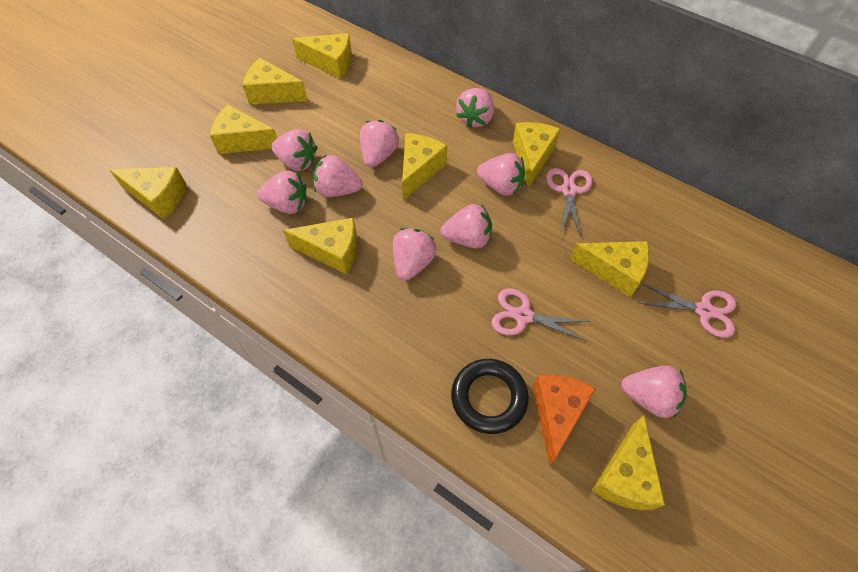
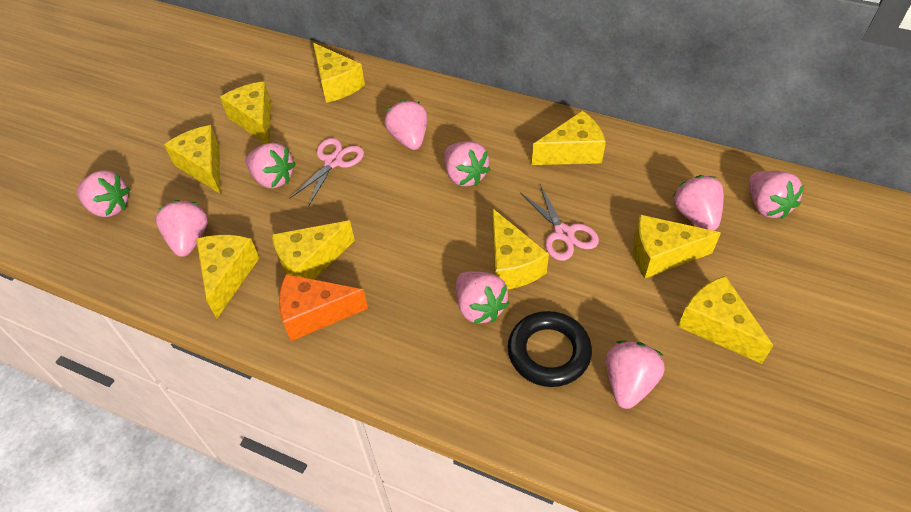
pink scissors: [491,288,590,341] [546,168,592,237] [639,284,736,338] = 3 -> [289,138,364,207] [520,185,599,261] = 2

